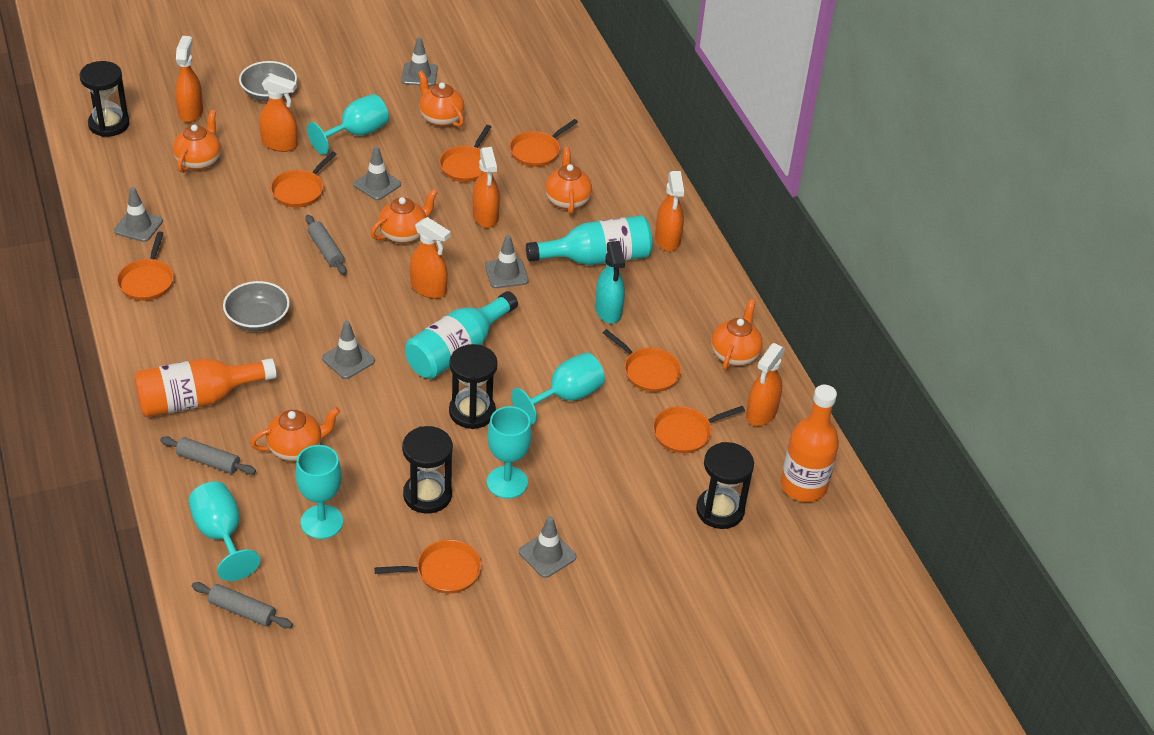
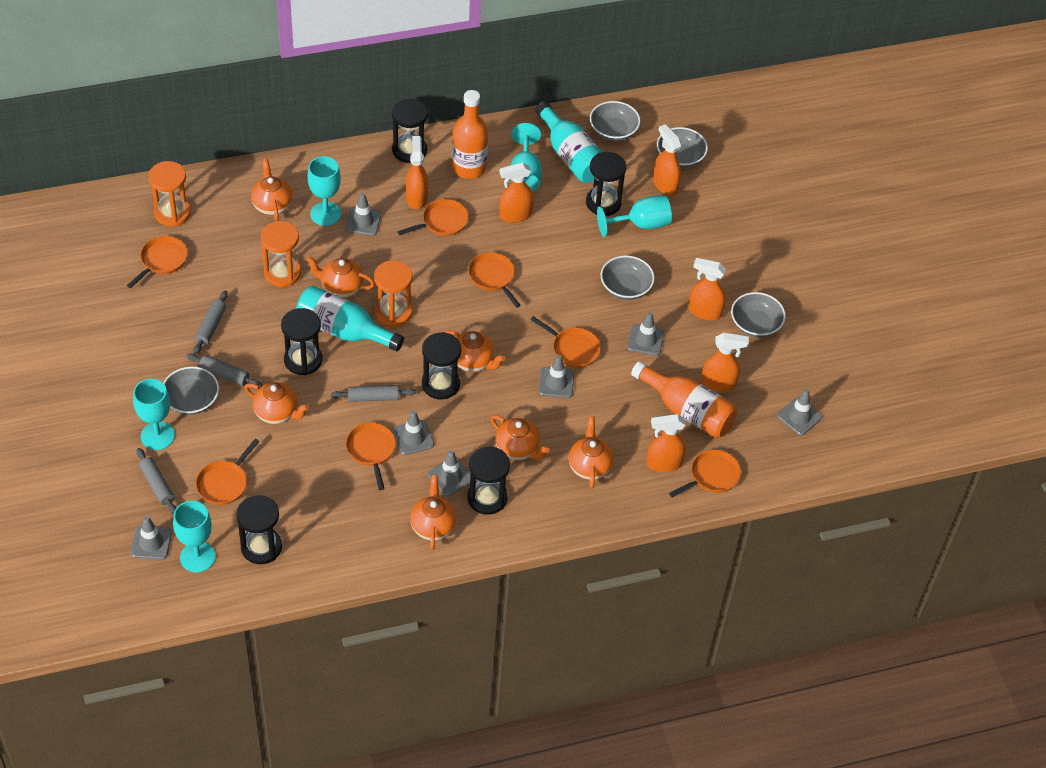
black hourglass: [79,61,129,137] [402,426,453,514] [449,344,498,429] [696,442,754,529] = 4 -> [237,495,282,564] [281,308,322,375] [392,99,428,163] [422,332,461,399] [468,446,510,515] [586,152,626,216] = 6
grey bowl: [223,281,290,331] [239,61,297,101] = 2 -> [163,366,219,415] [590,101,640,141] [601,256,655,300] [657,127,708,168] [731,292,786,337] = 5
grey rolling pin: [160,436,256,475] [192,582,293,629] [305,215,347,275] = 3 -> [137,448,176,514] [186,353,262,387] [193,290,228,355] [331,385,416,402] = 4
grey traffic cone: [114,187,163,242] [322,321,375,379] [353,146,401,200] [401,37,438,86] [485,235,529,288] [519,516,577,578] = 6 -> [131,516,172,560] [345,192,381,236] [393,410,434,455] [428,450,470,497] [538,355,574,398] [627,312,664,356] [777,389,822,435] = 7
orange hourglass: none = 0 -> [148,161,191,227] [261,221,301,287] [374,260,413,327] = 3
orange teapot: [173,110,221,173] [250,407,340,461] [371,189,438,244] [418,71,465,127] [545,147,592,214] [711,299,762,370] = 6 -> [244,382,309,424] [251,159,293,221] [306,256,375,298] [410,475,457,550] [445,330,505,372] [491,415,550,460] [569,416,614,489] = 7
turquoise spray bottle: [595,241,625,323] = 1 -> none = 0

